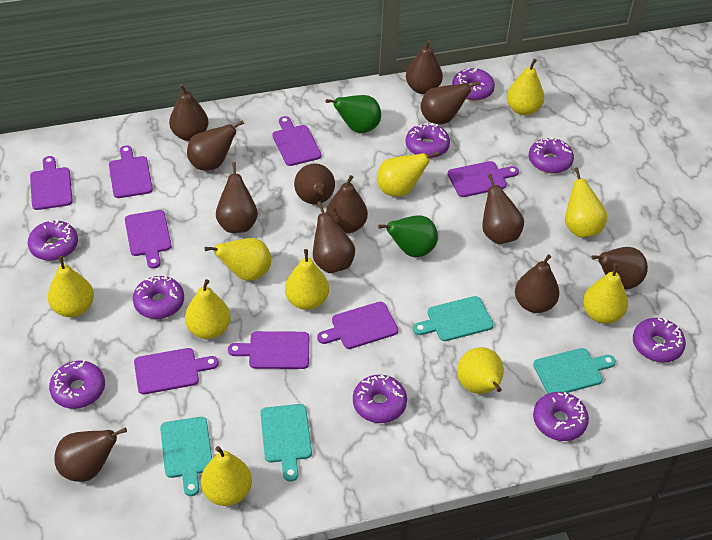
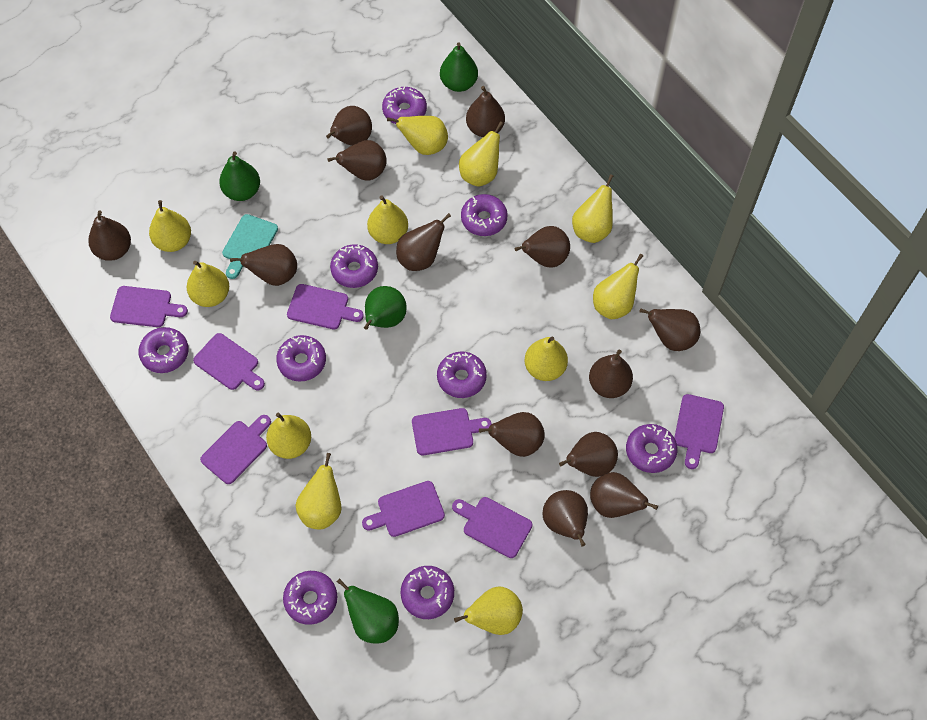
brown pear: [54,428,127,482] [169,84,209,141] [187,120,244,170] [216,162,258,233] [294,163,335,204] [313,201,355,273] [326,175,368,234] [406,40,443,94] [420,81,480,124] [482,174,524,244] [515,254,559,313] [591,247,648,290] = 12 -> [88,211,131,261] [230,244,297,286] [326,106,372,146] [327,140,387,181] [396,213,451,271] [466,86,505,137] [479,412,545,457] [514,226,570,267] [543,490,588,547] [559,432,618,477] [589,350,633,398] [590,472,658,518] [639,308,700,351] = 13
green pear: [326,95,381,133] [378,215,438,257] = 2 -> [219,152,260,201] [337,578,399,643] [364,286,407,330] [440,42,478,92] = 4
turquoise cutting board: [160,417,212,496] [260,404,312,482] [413,296,494,341] [533,348,616,394] = 4 -> [222,214,278,279] = 1
yellow pear: [48,256,94,317] [185,279,231,339] [201,446,252,506] [204,238,271,281] [285,249,329,310] [377,151,439,197] [457,347,504,394] [507,59,544,115] [565,167,607,238] [583,263,628,324] = 10 -> [149,200,191,252] [187,261,229,307] [266,413,311,459] [296,453,342,529] [367,195,408,244] [387,116,448,155] [454,586,523,635] [459,121,503,187] [524,336,568,381] [572,174,613,243] [593,254,643,319] = 11

